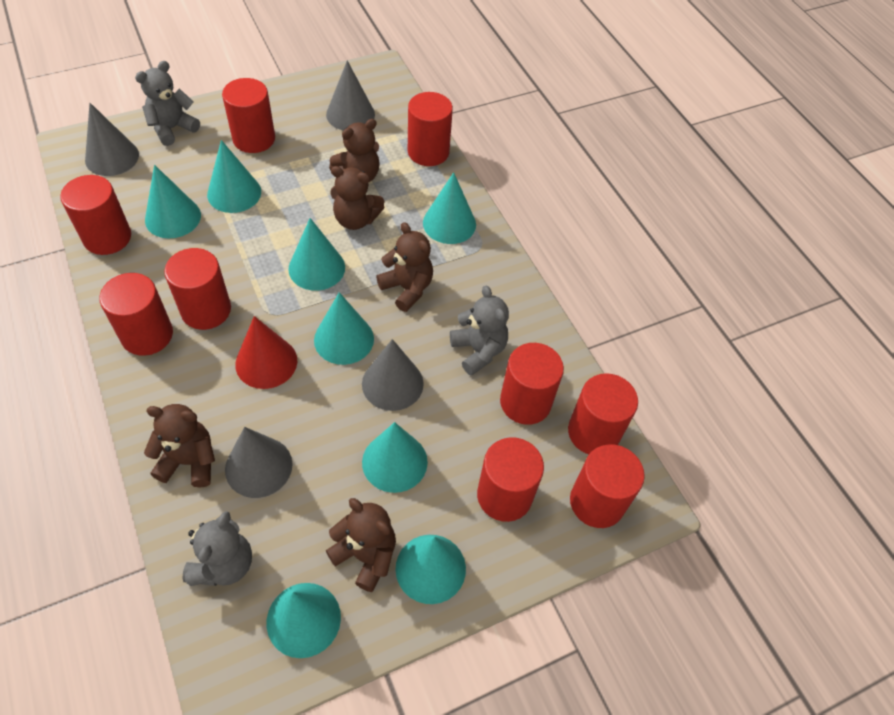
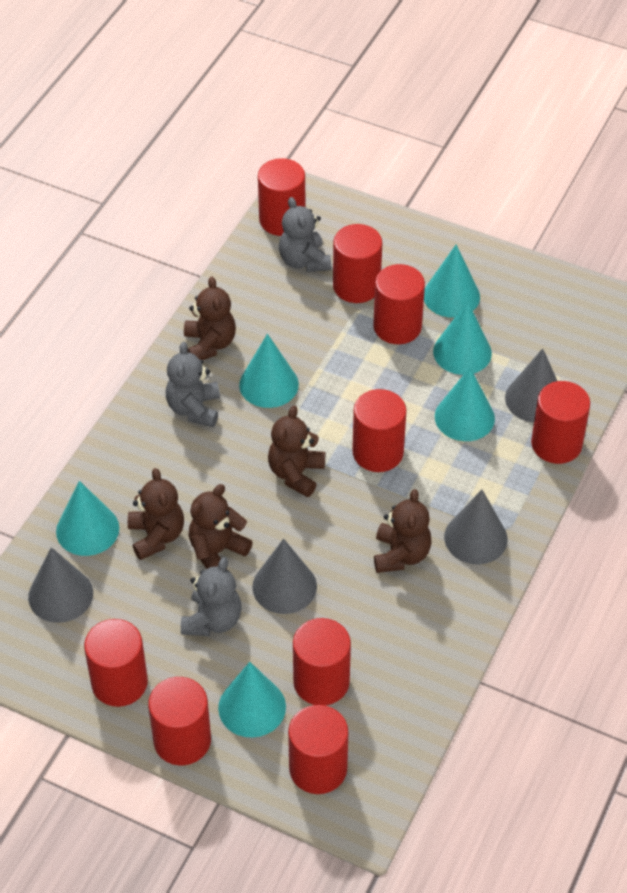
red cone: [235,316,297,389] = 1 -> none = 0
turquoise cone: [145,165,201,238] [207,140,261,213] [267,583,341,658] [288,218,345,291] [314,292,374,365] [362,422,428,493] [395,535,466,604] [423,172,476,244] = 8 -> [56,481,119,556] [218,662,286,738] [239,334,299,408] [424,244,480,318] [433,301,492,375] [435,367,495,441] = 6

